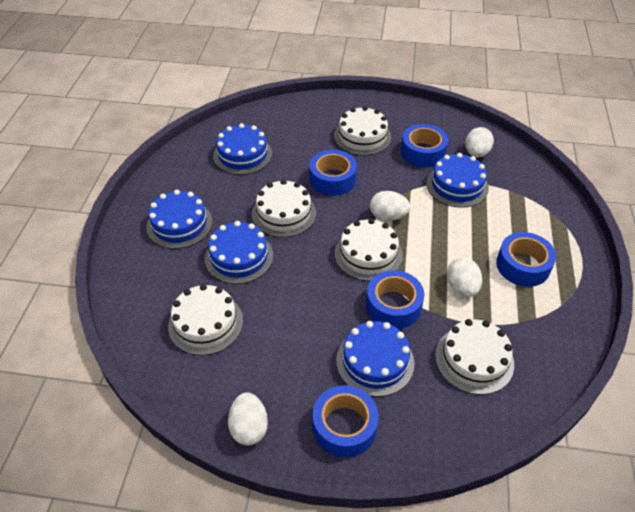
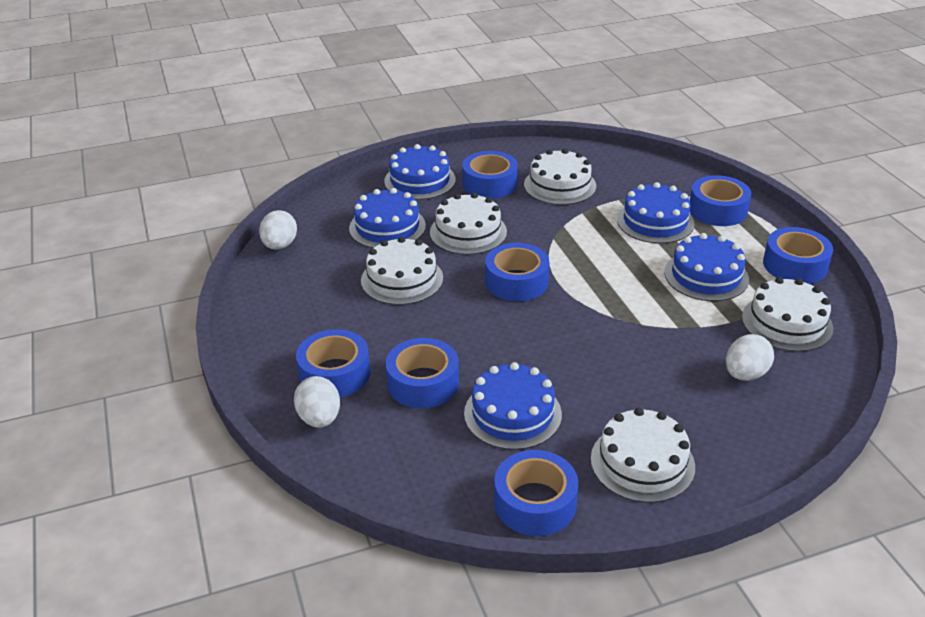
blue tape: [309,150,357,196] [313,385,379,458] [366,270,424,329] [401,124,448,167] [496,232,556,287] = 5 -> [296,329,370,398] [386,338,459,408] [462,151,518,199] [485,243,549,301] [494,450,578,536] [690,175,751,226] [763,227,833,284] = 7
white egg: [228,392,268,446] [370,191,410,221] [447,257,482,297] [465,127,494,158] = 4 -> [259,210,297,250] [294,376,340,428] [726,334,774,381] = 3

